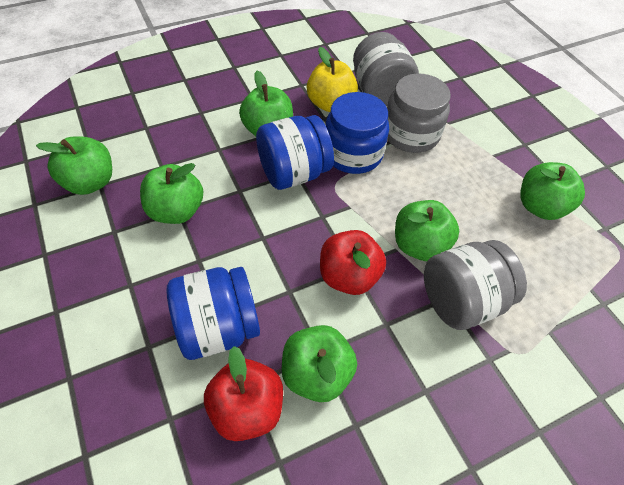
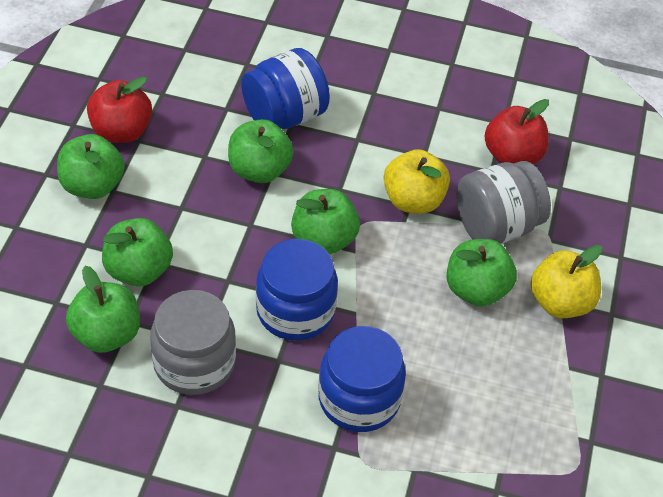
grey jar: [353,32,419,107] [387,74,451,153] [424,240,527,330] = 3 -> [150,290,236,395] [456,161,551,244] = 2
yellow apple: [307,47,358,112] = 1 -> [384,149,450,213] [530,245,602,318] = 2

